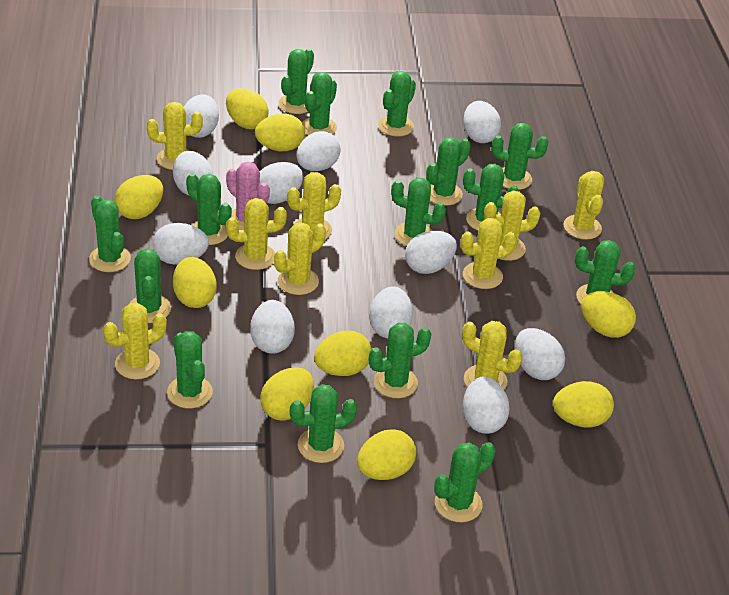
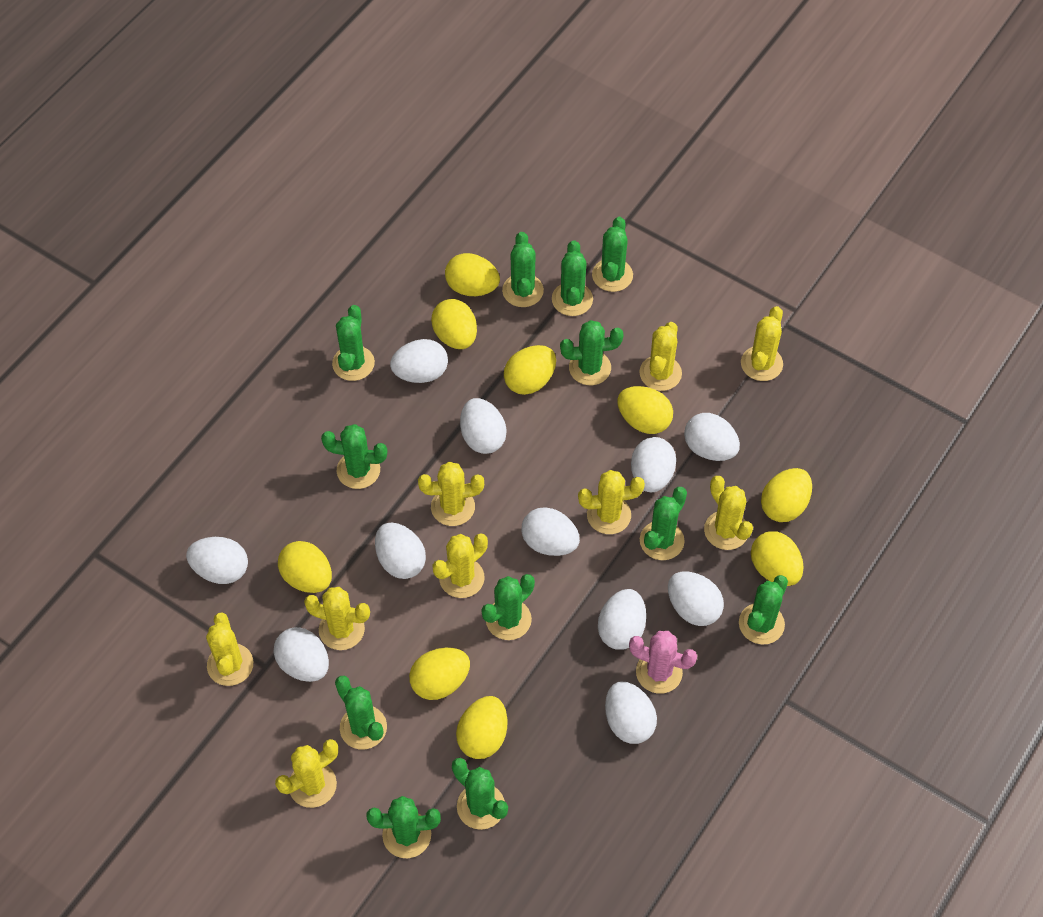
green cactus: [89,196,131,272] [129,248,171,323] [167,331,213,409] [186,173,232,245] [279,48,314,114] [290,384,357,463] [302,72,337,135] [369,323,432,398] [378,71,416,136] [391,178,446,246] [426,137,471,206] [434,442,496,522] [463,164,519,231] [492,123,548,190] [575,240,635,304] = 15 -> [321,424,387,489] [332,305,375,381] [335,676,387,749] [367,796,441,858] [452,758,508,830] [481,574,535,640] [502,232,544,307] [552,240,593,316] [560,320,624,385] [592,217,633,292] [640,487,687,560] [739,575,788,645] = 12

